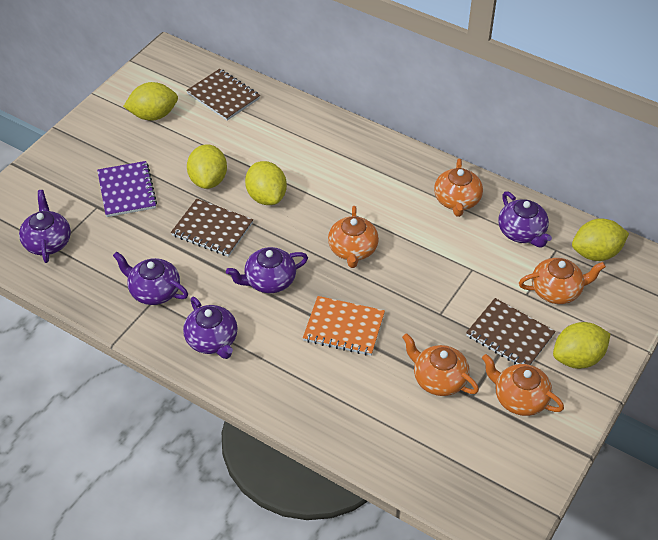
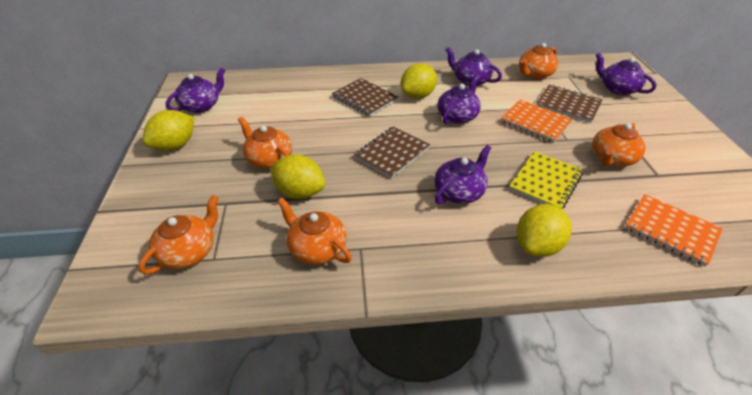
orange notebook: [303,296,385,356] = 1 -> [500,100,573,143] [625,194,723,267] = 2
purple notebook: [97,161,157,217] = 1 -> none = 0
yellow lemon: [123,82,178,121] [187,144,227,189] [245,161,287,205] [553,322,610,369] [572,218,629,261] = 5 -> [143,110,194,151] [270,154,325,199] [401,63,437,99] [517,204,572,257] = 4
yellow notebook: none = 0 -> [509,151,583,208] = 1

